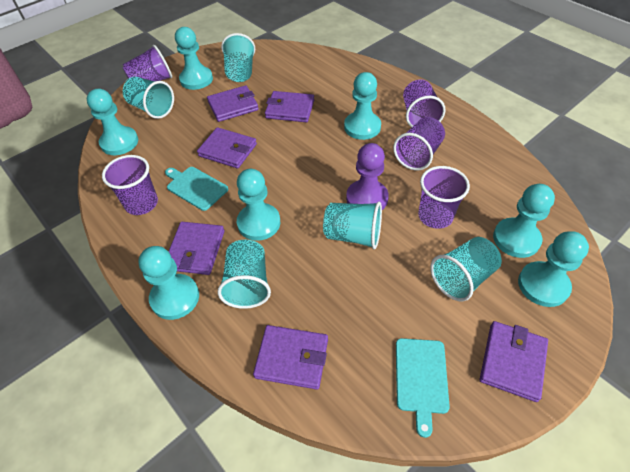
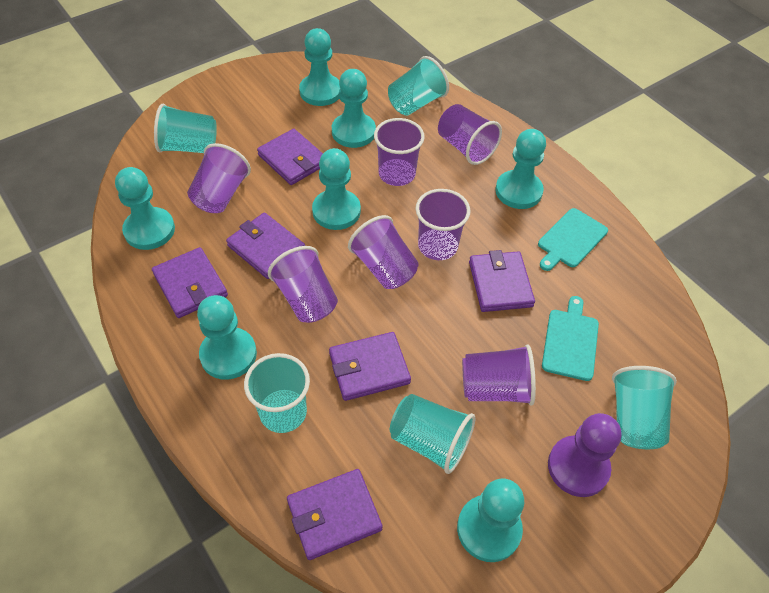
purple cup: [102,155,158,215] [122,45,172,81] [393,117,445,170] [403,80,446,127] [418,166,470,229] = 5 -> [187,143,251,213] [268,246,338,323] [348,215,419,289] [374,118,425,186] [416,189,470,260] [438,104,502,165] [462,344,536,405] = 7

